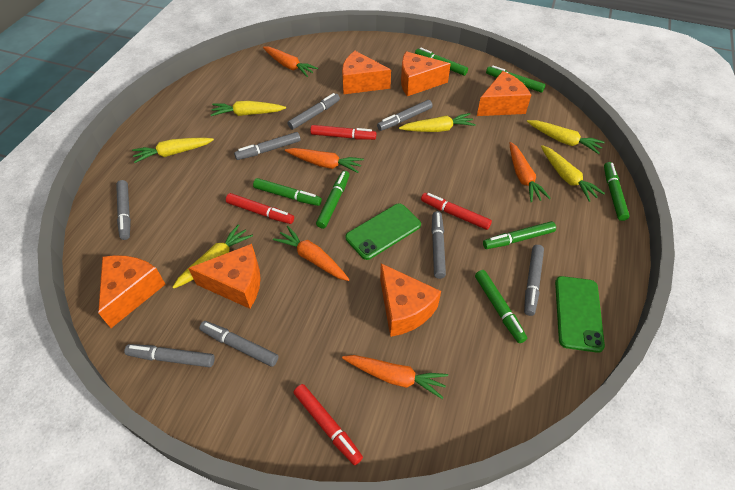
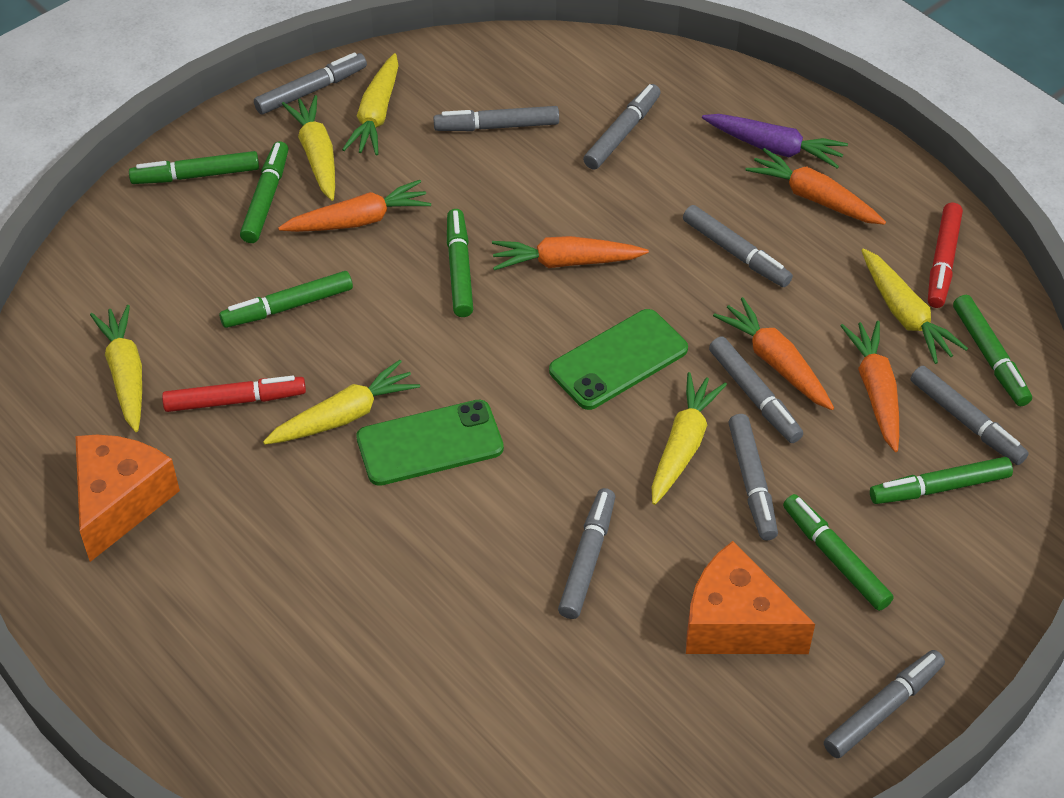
grey marker: [116,180,131,240] [124,344,215,367] [199,321,278,367] [234,132,301,160] [288,93,340,130] [377,100,433,131] [431,211,446,279] [524,245,544,316] = 8 -> [254,52,367,114] [433,106,559,131] [558,488,615,619] [583,84,661,170] [683,205,793,287] [709,336,803,443] [728,414,778,540] [824,650,945,758] [911,366,1029,465] = 9
orange cheese: [98,255,166,328] [188,244,261,309] [342,51,391,94] [380,263,441,337] [401,51,451,96] [477,71,531,116] = 6 -> [75,435,180,562] [686,541,815,654] = 2
purple carrot: none = 0 -> [702,114,848,168] = 1
red marker: [226,193,294,224] [294,384,363,465] [310,125,376,140] [421,193,492,230] = 4 -> [162,376,306,412] [928,203,963,308] = 2

